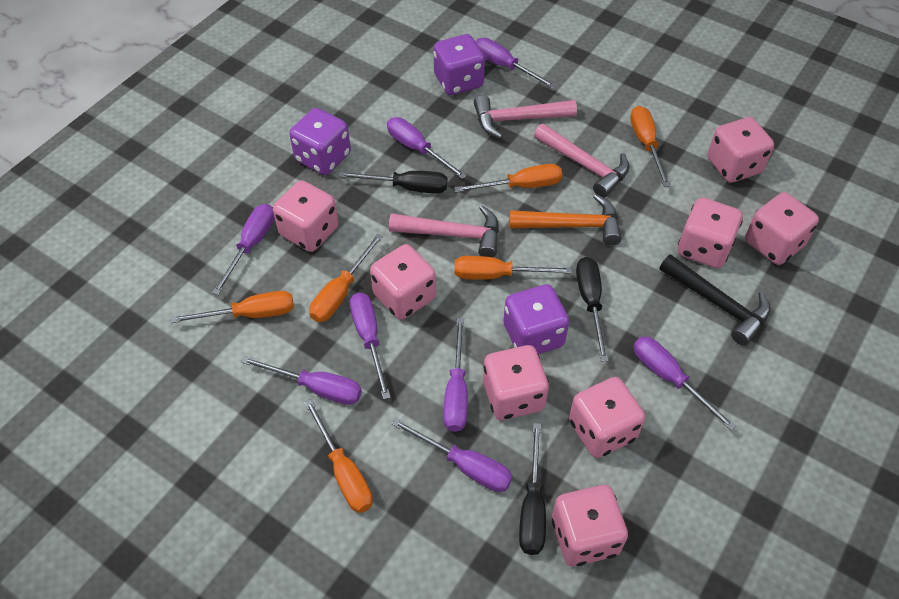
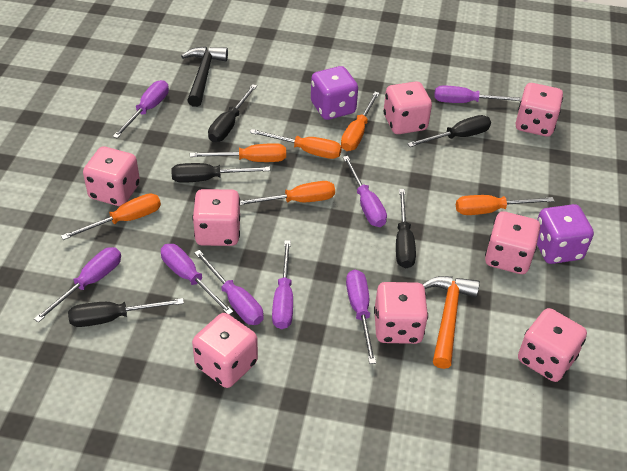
black screwdriver: [338,171,447,194] [519,423,546,555] [576,257,608,362] = 3 -> [68,298,184,327] [171,163,270,183] [208,84,257,142] [396,189,416,268] [407,115,491,147] = 5
pink hammer: [389,205,499,257] [474,95,577,139] [534,123,630,198] = 3 -> none = 0
purple dice: [289,108,351,175] [434,34,485,95] [503,284,569,354] = 3 -> [311,66,358,120] [537,204,594,264] = 2

